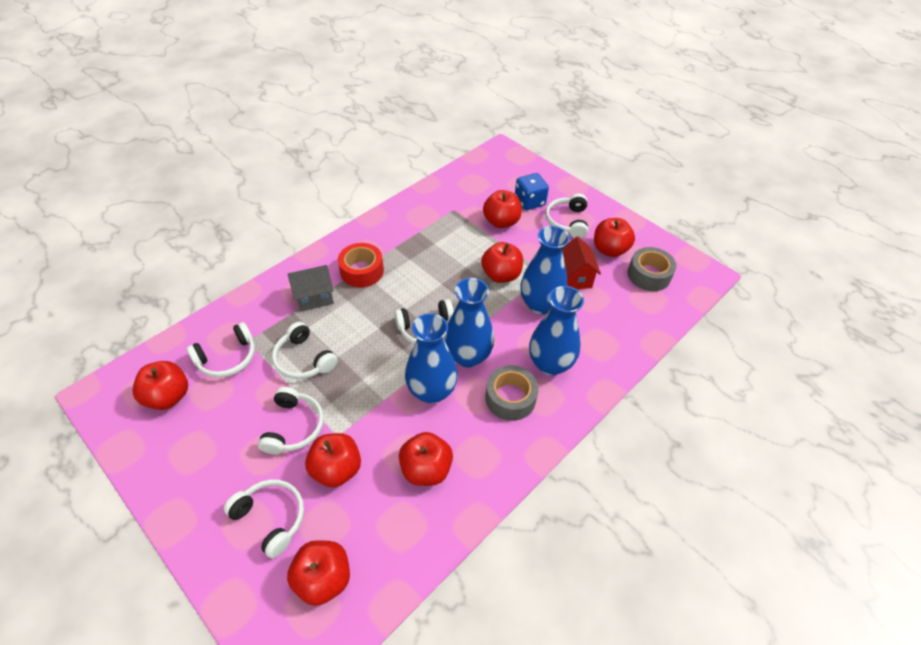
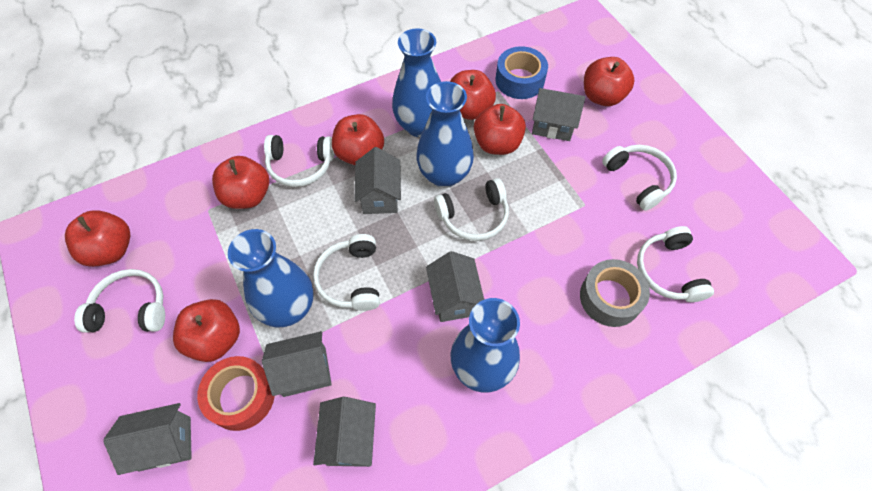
blue dice: [515,173,549,210] = 1 -> none = 0
blue tape: none = 0 -> [495,46,548,99] = 1
grey house: [288,265,334,312] = 1 -> [103,403,192,475] [262,331,332,397] [313,397,376,467] [354,147,401,214] [426,251,484,322] [532,88,585,141] = 6
grey tape: [485,365,539,421] [628,247,676,291] = 2 -> [580,259,650,327] = 1
red house: [562,237,601,289] = 1 -> none = 0

